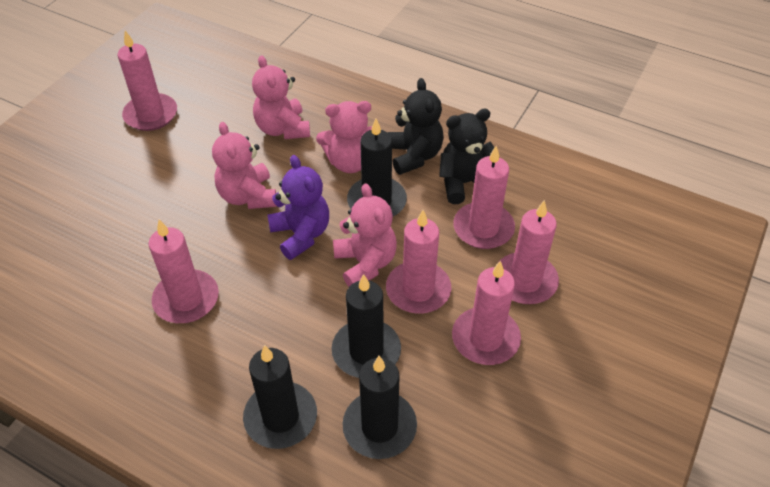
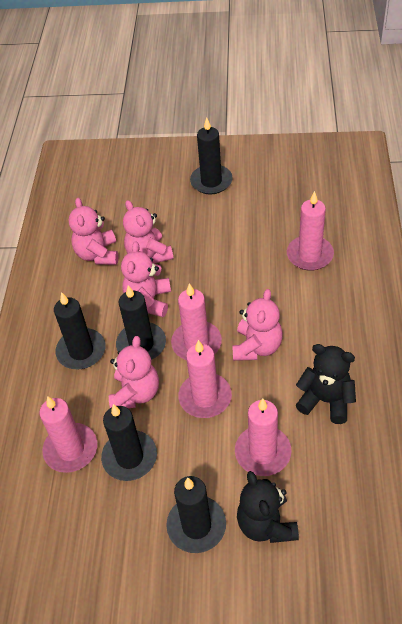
black candle: [243,345,317,449] [332,274,401,378] [342,356,417,459] [347,119,407,216] = 4 -> [54,292,106,369] [101,404,157,481] [116,285,166,360] [166,476,226,553] [190,117,233,194] = 5
pink candle: [117,31,177,131] [149,220,219,323] [386,210,451,314] [452,260,521,365] [454,146,515,249] [496,200,559,304] = 6 -> [39,396,97,473] [171,283,222,360] [178,340,232,418] [235,398,292,476] [287,191,334,271] = 5
pink teddy bear: [212,122,277,209] [252,55,310,139] [316,101,372,173] [333,184,397,287] = 4 -> [69,198,118,265] [109,336,159,408] [121,242,171,317] [123,200,174,264] [232,289,283,361] = 5
purple teddy bear: [267,155,329,260] = 1 -> none = 0

